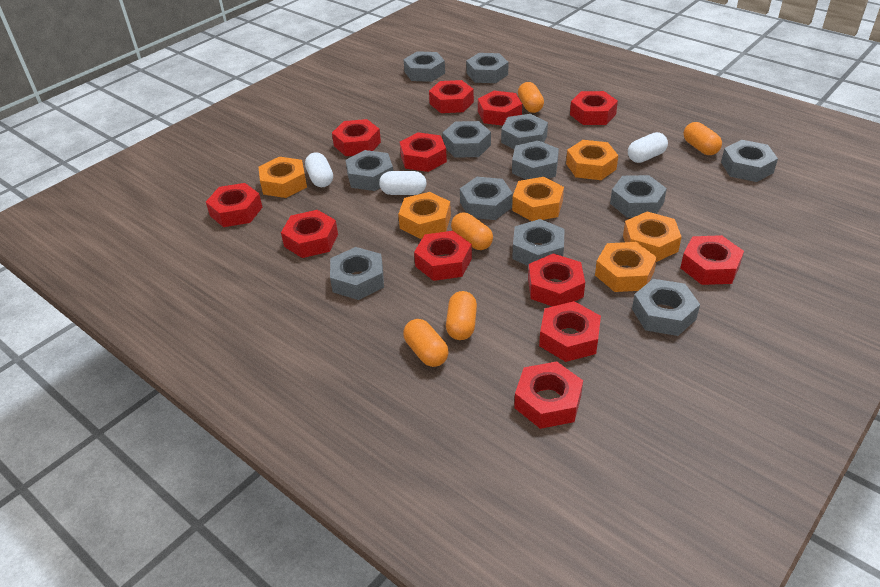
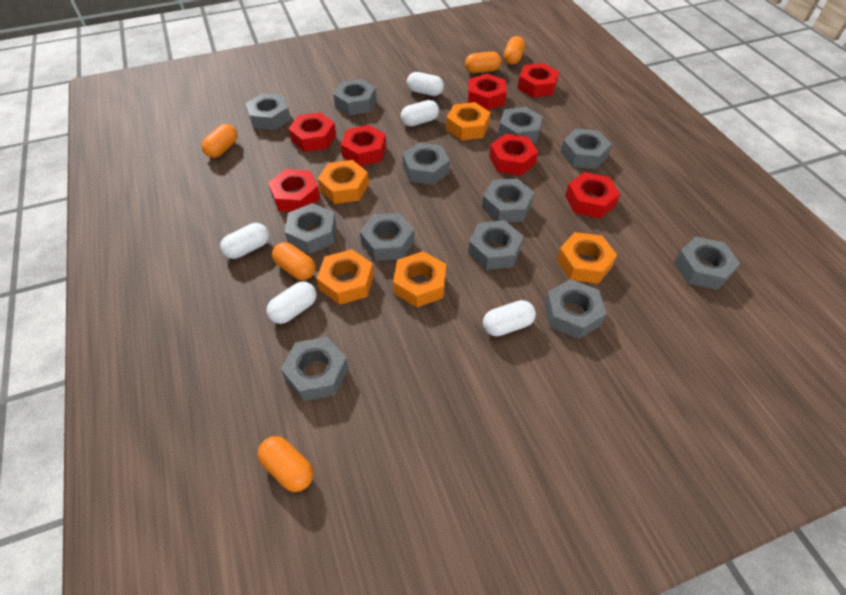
orange nut: [259,157,307,198] [398,192,451,239] [512,177,564,221] [566,140,618,180] [595,242,657,292] [623,212,682,262] = 6 -> [317,249,374,305] [318,160,369,204] [393,251,446,307] [446,102,491,140] [557,232,617,284] = 5
red nut: [206,183,263,227] [281,210,338,258] [332,119,381,156] [400,132,447,172] [414,231,472,281] [429,80,474,113] [478,91,522,126] [514,362,583,429] [528,253,585,307] [539,301,601,362] [570,91,618,125] [680,235,744,285] = 12 -> [268,169,320,212] [288,112,336,152] [341,125,387,166] [468,74,507,110] [489,134,538,176] [517,63,559,98] [565,172,620,219] = 7
white capsule: [305,152,333,187] [379,171,426,195] [628,132,668,163] = 3 -> [220,223,269,259] [266,281,317,324] [401,100,439,126] [407,72,444,96] [483,300,536,336] = 5

